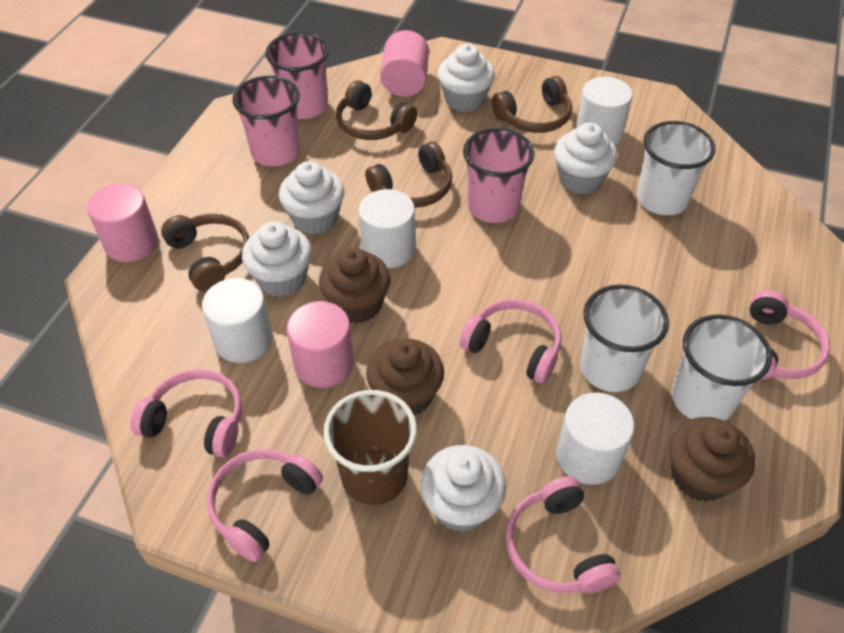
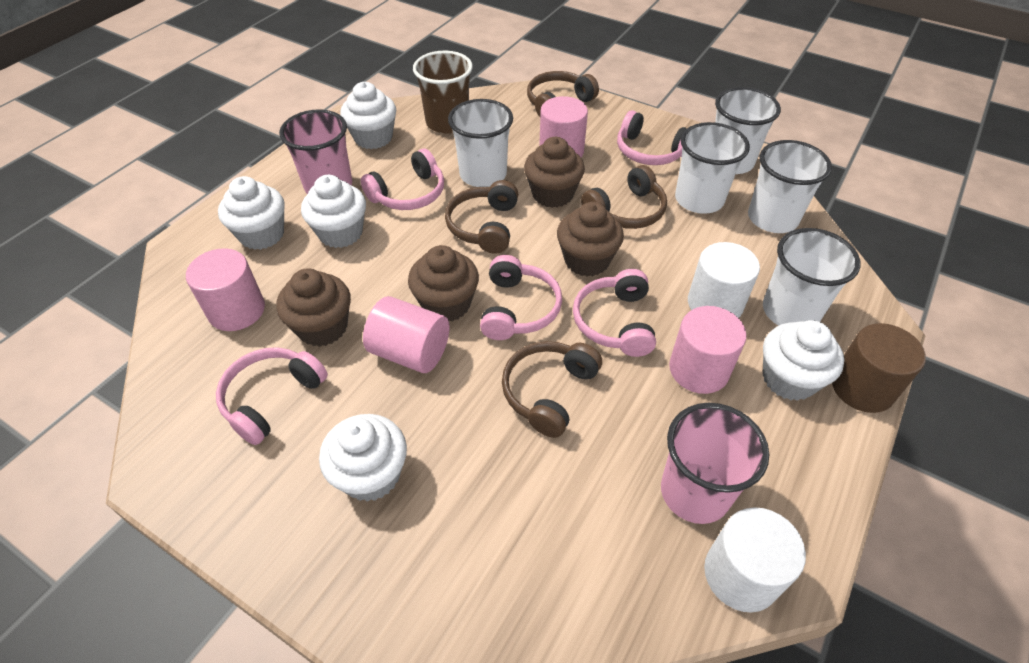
brown cupcake: [319,247,391,324] [366,338,444,416] [669,417,755,502] = 3 -> [276,268,351,347] [408,245,479,322] [524,137,585,208] [557,202,624,277] = 4
brown cylinder: none = 0 -> [832,323,926,413] = 1
pink cup: [232,76,300,166] [265,32,329,119] [463,128,534,223] = 3 -> [279,110,352,194] [661,403,769,524] = 2
pink cylinder: [87,184,158,262] [286,301,354,388] [380,30,429,97] = 3 -> [186,248,265,331] [363,296,450,373] [539,96,588,157] [669,306,747,394] = 4
white cup: [580,284,669,392] [637,121,715,215] [672,314,772,421] = 3 -> [448,99,513,187] [675,122,750,214] [715,87,781,174] [748,140,832,233] [763,228,861,326] = 5
white cylinder: [202,278,273,363] [358,189,415,268] [556,392,634,485] [576,77,632,145] = 4 -> [688,242,760,318] [704,507,806,613] = 2

